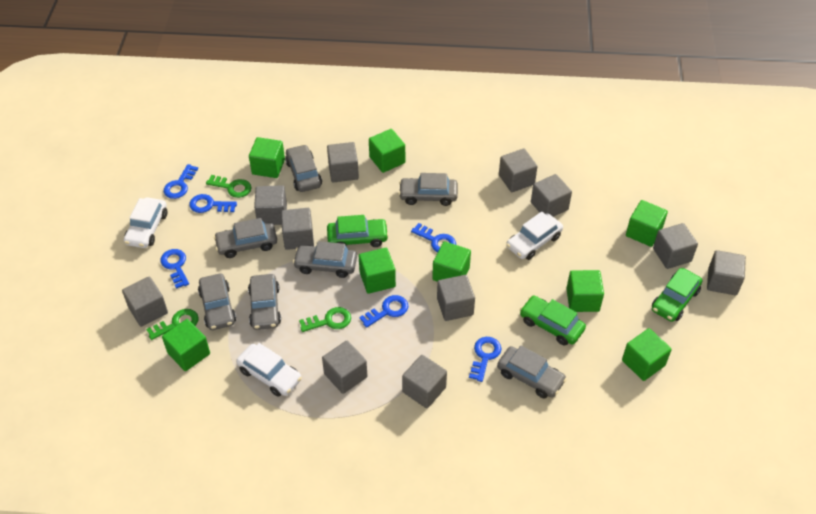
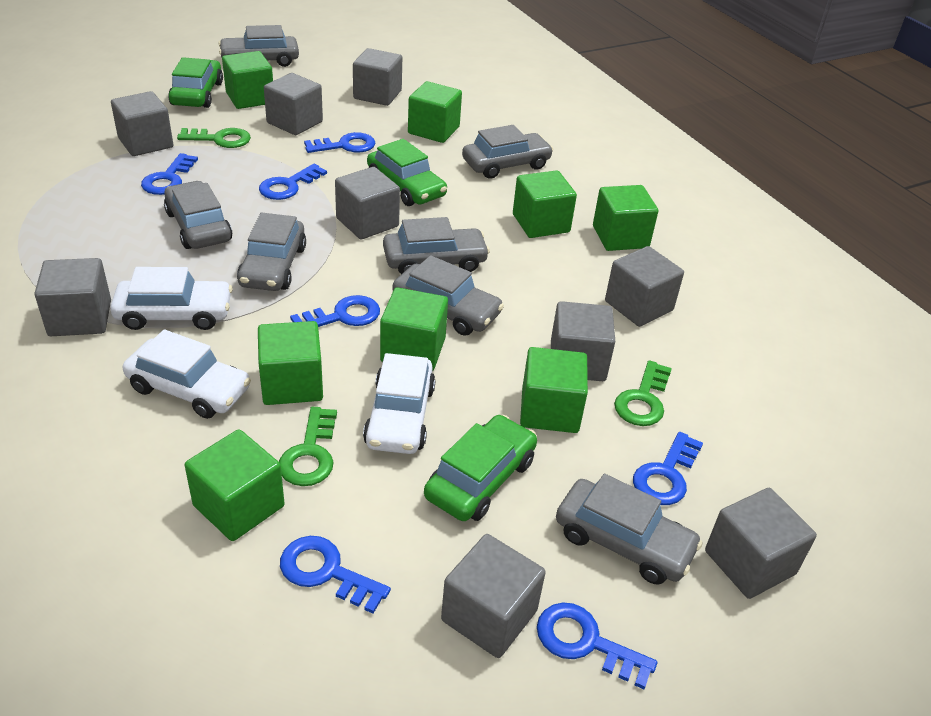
blue key: [161,249,189,289] [163,164,198,199] [189,194,237,213] [359,295,408,328] [411,223,456,252] [469,337,501,382] = 6 -> [141,153,198,195] [259,164,327,200] [280,536,391,613] [290,295,380,327] [304,132,375,153] [537,602,657,689] [633,432,703,505] = 7
grey cube: [122,277,168,327] [254,185,287,225] [281,208,314,250] [322,341,367,394] [327,142,359,182] [402,355,447,408] [437,275,475,321] [499,148,538,192] [531,174,572,217] [653,223,698,269] [707,250,746,295] = 11 -> [34,258,111,336] [111,91,173,156] [264,73,323,135] [335,167,400,239] [353,48,402,106] [441,534,546,658] [551,301,615,381] [605,246,684,327] [705,488,817,599] = 9

